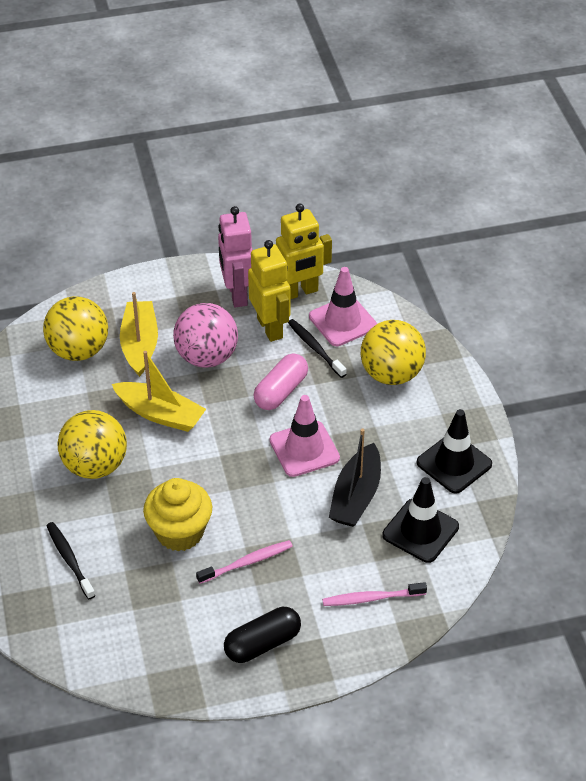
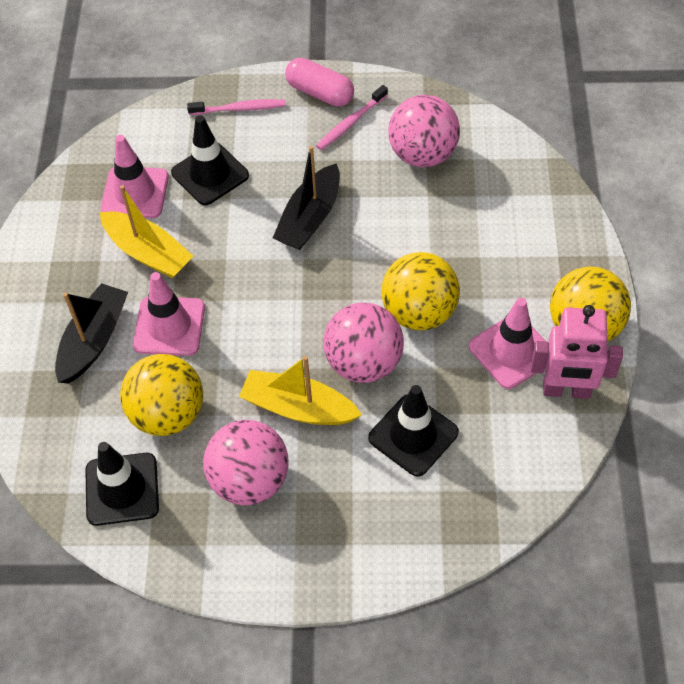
black boat: [329,429,381,527] = 1 -> [55,283,128,383] [273,146,340,250] = 2
black capsule: [224,607,301,663] = 1 -> none = 0
black toothbrush: [46,522,95,599] [288,319,346,378] = 2 -> none = 0
black traffic cone: [382,477,459,563] [417,409,492,494] = 2 -> [85,442,159,526] [171,115,249,205] [368,385,459,477] = 3
pink ball: [173,303,238,368] = 1 -> [203,420,289,505] [323,303,404,383] [388,95,460,167] = 3
pink traffic cone: [270,395,340,477] [309,267,377,346] = 2 -> [101,135,169,218] [133,272,205,356] [469,298,545,389] = 3
yellow cupcake: [143,478,212,551] = 1 -> none = 0
yellow robot: [248,240,291,342] [276,203,332,299] = 2 -> none = 0

